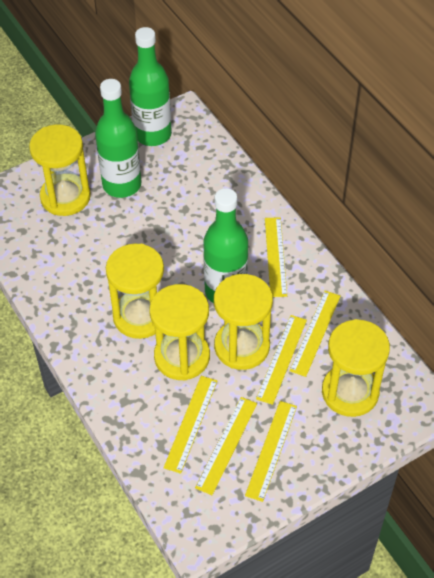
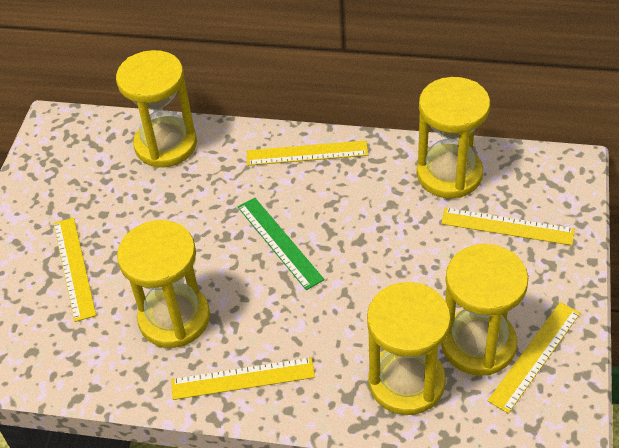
green bottle: [95,79,141,198] [129,27,172,146] [203,188,248,303] = 3 -> none = 0
green ruler: none = 0 -> [238,198,325,290] = 1
yellow ruler: [163,376,218,474] [195,397,257,495] [245,401,297,502] [256,315,307,405] [265,217,287,297] [289,291,341,377] = 6 -> [53,218,96,322] [171,357,315,400] [247,140,368,166] [441,208,575,246] [488,302,580,414] = 5

